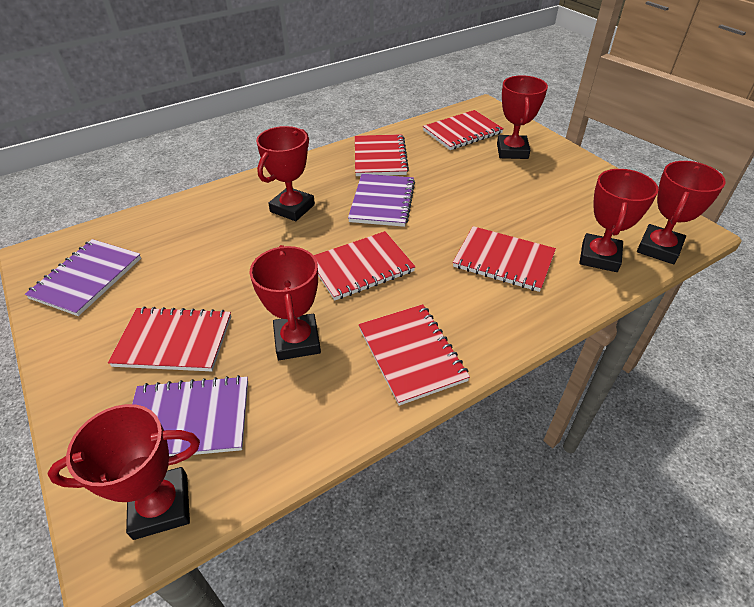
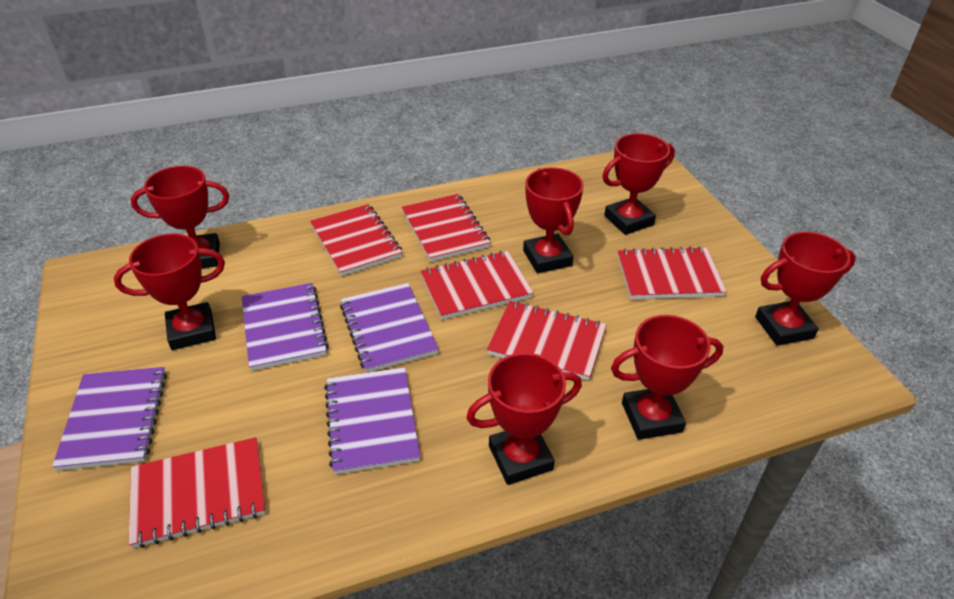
purple notebook: [25,239,141,316] [132,375,248,456] [348,174,415,227] = 3 -> [52,367,167,471] [242,283,329,371] [324,367,420,475] [340,283,439,373] = 4
red trophy: [48,404,200,540] [250,245,321,360] [256,126,315,221] [497,75,548,159] [579,169,659,272] [637,161,726,264] = 6 -> [114,234,225,350] [131,166,229,268] [466,353,582,485] [523,167,584,273] [602,133,675,235] [611,315,723,440] [755,231,856,346] = 7

